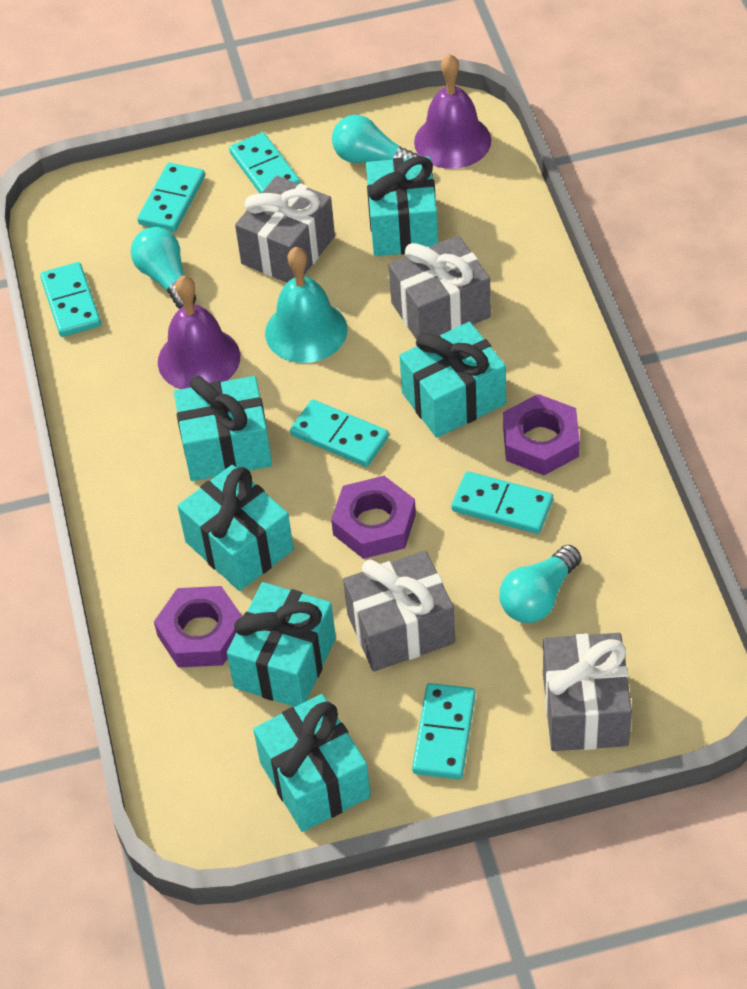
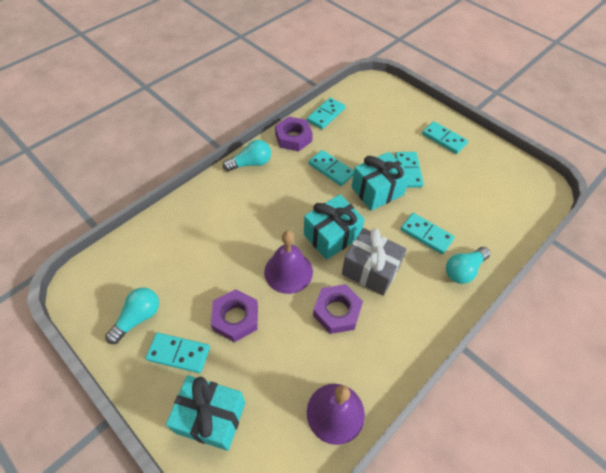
grey gift: [235,176,335,283] [343,550,455,672] [389,235,491,340] [543,633,632,751] = 4 -> [342,228,407,296] = 1
turquoise bell: [265,247,348,363] = 1 -> none = 0
turquoise gift: [174,375,272,481] [178,465,294,591] [227,582,336,707] [253,694,371,832] [366,156,438,256] [399,322,506,438] = 6 -> [166,375,245,451] [304,194,365,260] [351,152,411,211] = 3

